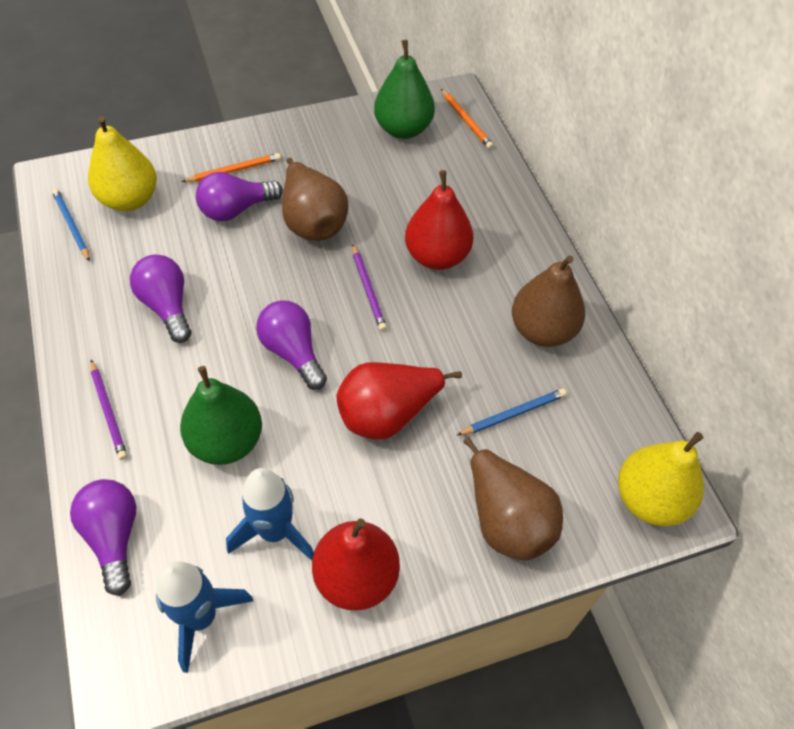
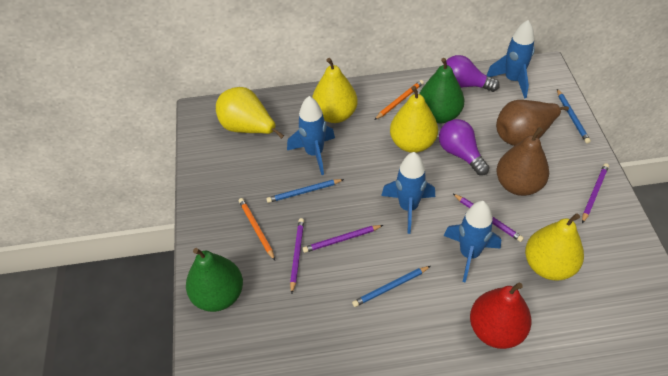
blue pencil: [52,188,90,262] [457,388,567,435] = 2 -> [266,179,344,203] [352,266,430,307] [557,89,591,144] = 3
blue rocket: [156,562,253,673] [226,468,314,561] = 2 -> [287,96,335,175] [381,152,435,234] [444,201,501,283] [486,20,535,98] = 4
brown pear: [282,158,348,241] [463,437,563,561] [512,255,585,347] = 3 -> [496,100,569,146] [496,127,549,196] = 2
purple light bulb: [70,479,136,596] [130,255,191,343] [196,172,283,221] [256,300,327,390] = 4 -> [439,119,490,176] [443,55,500,92] = 2
purple pencil: [90,360,127,460] [352,244,387,331] = 2 -> [290,218,304,294] [303,225,383,253] [453,194,524,242] [582,163,609,223] = 4
red pear: [312,518,400,611] [336,362,462,440] [405,170,473,270] = 3 -> [470,282,531,349] = 1
yellow pear: [88,116,157,211] [618,432,704,526] = 2 -> [216,87,284,139] [312,58,358,123] [390,86,438,153] [525,213,584,281] = 4

